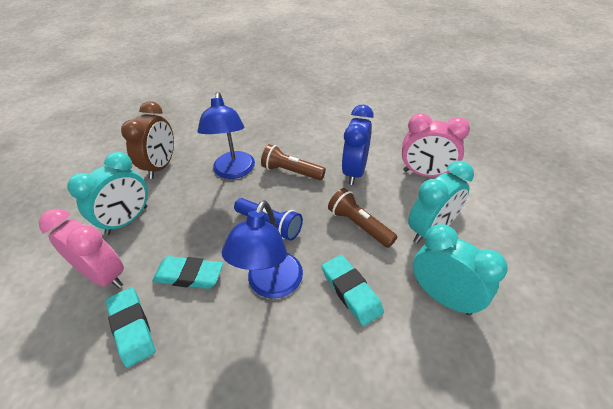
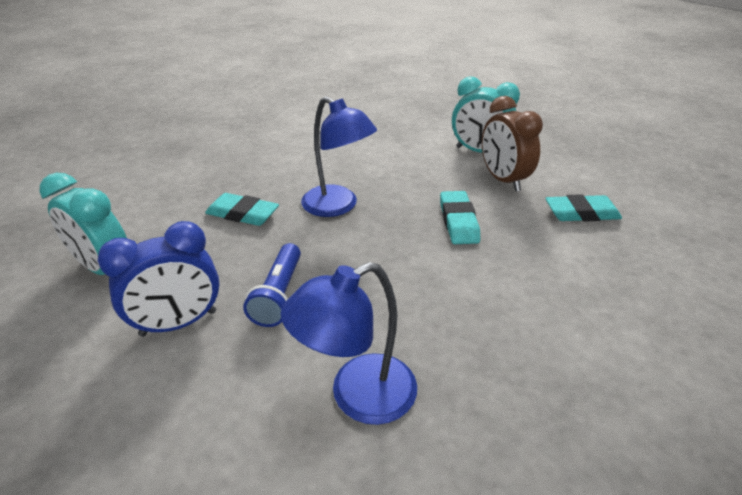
brown flashlight: [261,144,326,180] [328,188,397,248] = 2 -> none = 0
pink clock: [39,209,124,288] [402,113,470,177] = 2 -> none = 0
turquoise clock: [67,152,148,235] [408,161,474,243] [413,224,508,315] = 3 -> [40,173,127,275] [452,76,520,153] = 2

